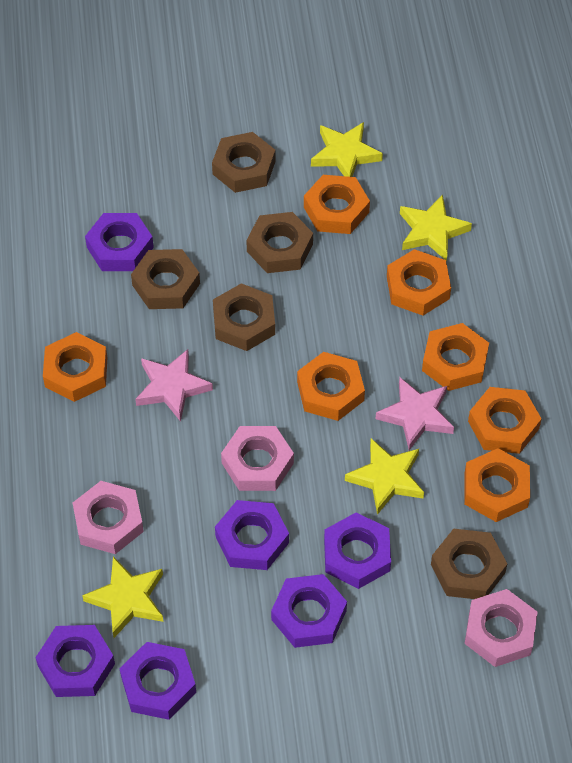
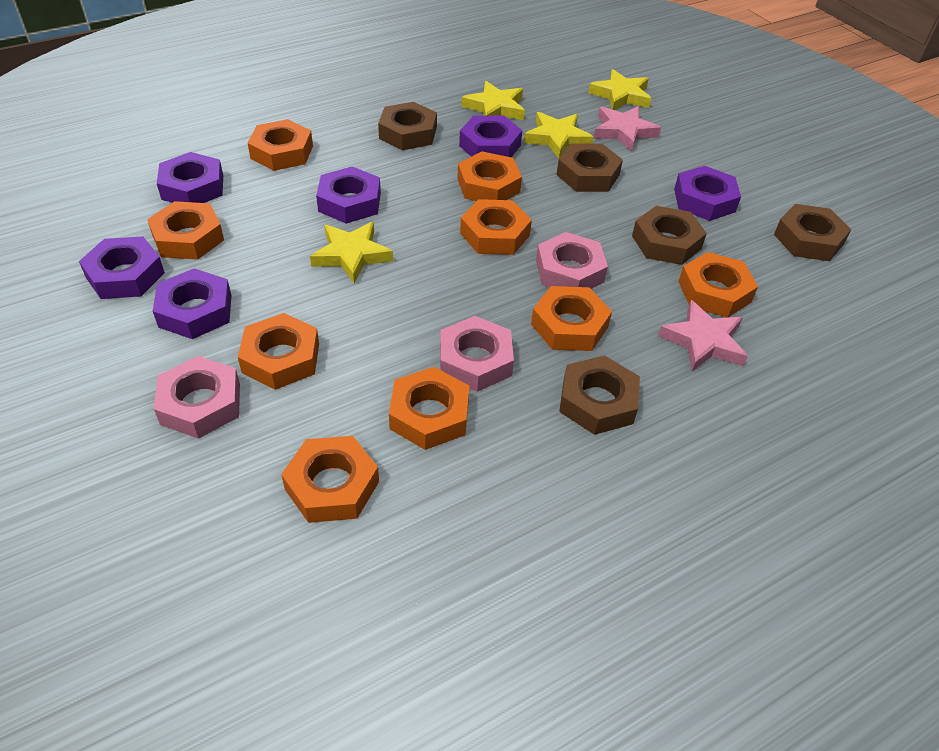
orange nut: [43,332,107,402] [297,352,365,421] [304,175,370,234] [387,249,451,315] [422,323,489,391] [464,448,530,522] [468,387,542,454] = 7 -> [147,201,224,260] [238,313,319,390] [248,119,313,171] [281,436,379,523] [389,367,469,450] [457,151,522,201] [460,199,532,255] [531,286,612,351] [678,252,758,318] = 9

